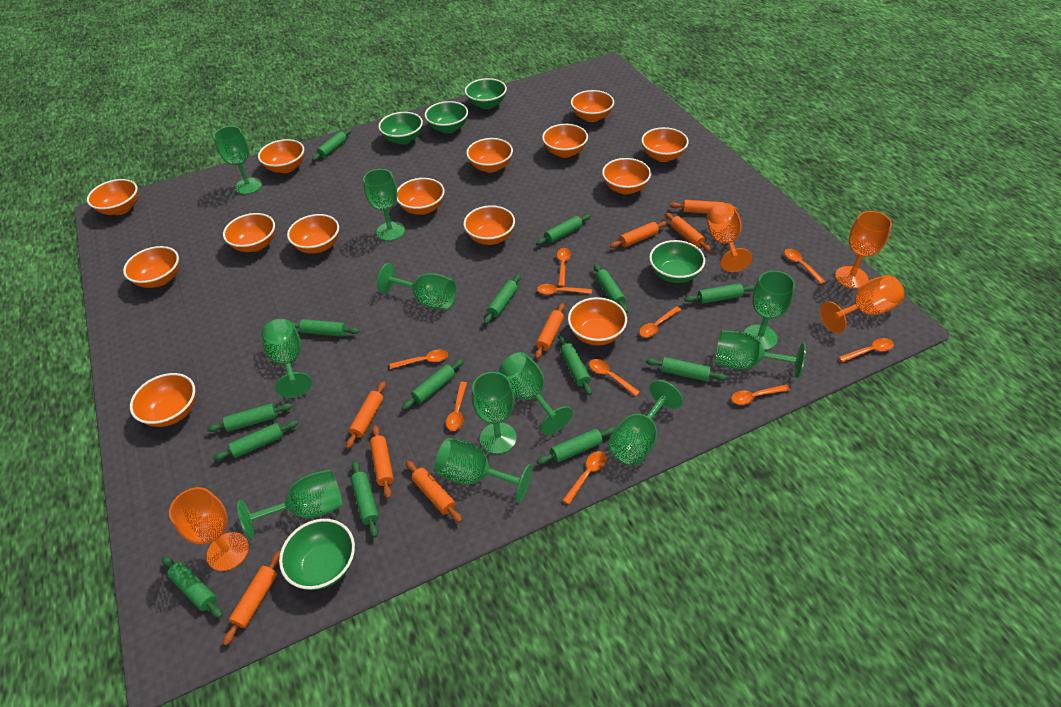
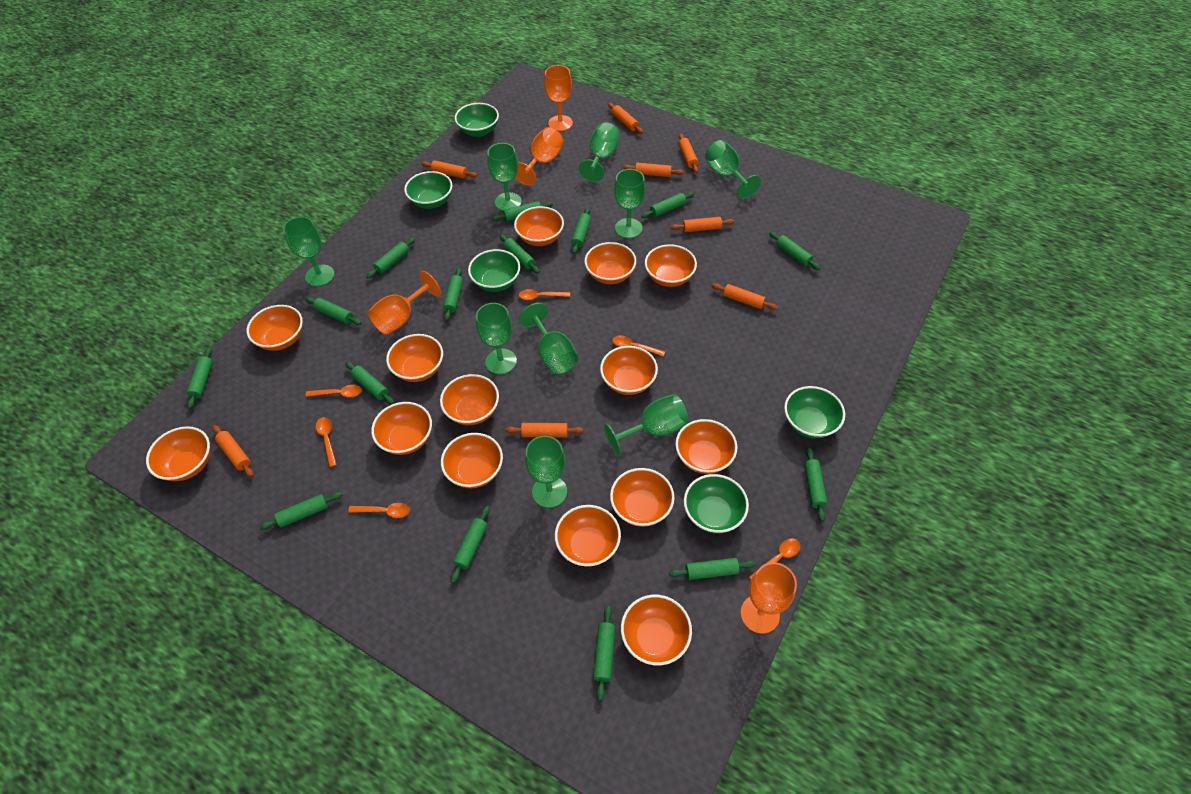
green goblet: [213,126,262,194] [237,469,343,539] [261,319,312,398] [363,169,405,241] [377,263,456,310] [434,438,532,503] [472,372,517,454] [499,352,573,435] [608,380,683,466] [715,331,806,378] [744,270,795,350] = 11 -> [283,217,335,287] [476,303,517,374] [487,143,522,211] [519,303,579,374] [525,436,567,508] [579,122,620,182] [604,394,689,456] [614,169,645,238] [705,140,761,199] = 9
green rolling pin: [162,556,223,618] [207,403,292,432] [213,421,298,461] [292,319,359,337] [312,129,352,161] [351,461,379,538] [402,359,464,410] [484,274,521,324] [536,214,590,245] [537,427,615,464] [559,336,592,396] [594,264,628,313] [646,357,727,382] [685,283,755,304] = 14 -> [187,347,213,409] [259,492,342,530] [305,297,362,325] [345,362,394,404] [366,237,415,278] [443,268,463,321] [451,506,489,583] [492,201,553,222] [500,234,540,273] [571,208,591,254] [593,606,615,701] [641,192,695,218] [669,558,756,580] [769,232,821,270] [804,447,827,522] = 15
orange spoon: [390,349,448,369] [446,382,467,431] [537,284,592,295] [557,248,571,287] [562,451,606,504] [589,359,640,396] [639,306,681,337] [731,385,790,405] [784,249,826,284] [838,338,894,363] = 10 -> [306,385,362,397] [316,417,337,467] [348,503,410,518] [519,289,570,300] [612,335,665,357] [749,538,801,580] = 6

